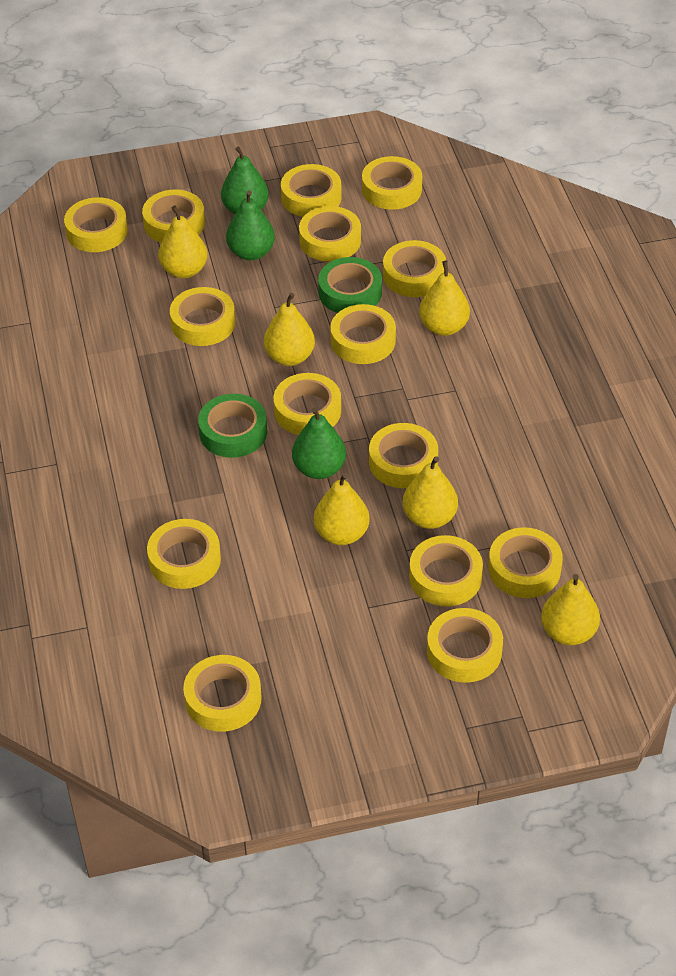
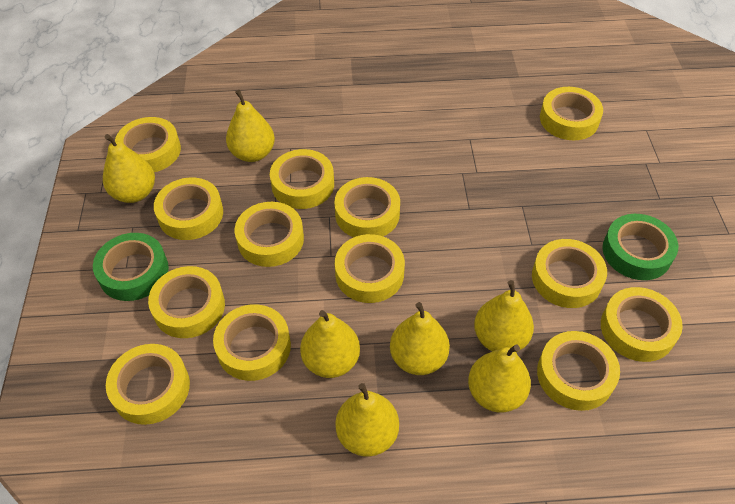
green pear: [221,146,269,214] [226,191,275,260] [292,407,346,479] = 3 -> none = 0
yellow pear: [158,206,208,278] [264,293,315,366] [314,473,370,545] [403,456,458,529] [419,261,470,336] [541,574,600,645] = 6 -> [103,134,155,203] [226,90,275,162] [300,310,360,378] [335,383,399,457] [390,302,450,375] [468,344,531,413] [474,280,534,352] = 7
yellow tape: [64,197,128,252] [142,190,205,243] [147,519,221,589] [170,287,235,346] [183,655,262,732] [274,373,341,435] [281,164,342,217] [299,206,361,262] [330,304,396,364] [362,156,422,210] [369,423,438,488] [383,240,446,297] [409,535,483,606] [427,608,503,683] [488,527,563,598] = 15 -> [106,344,190,425] [115,117,181,172] [148,266,225,338] [154,177,223,240] [213,304,291,381] [235,202,304,267] [270,149,334,209] [334,177,400,237] [335,234,405,303] [532,239,607,308] [537,331,620,411] [540,87,603,140] [601,287,683,362] = 13

